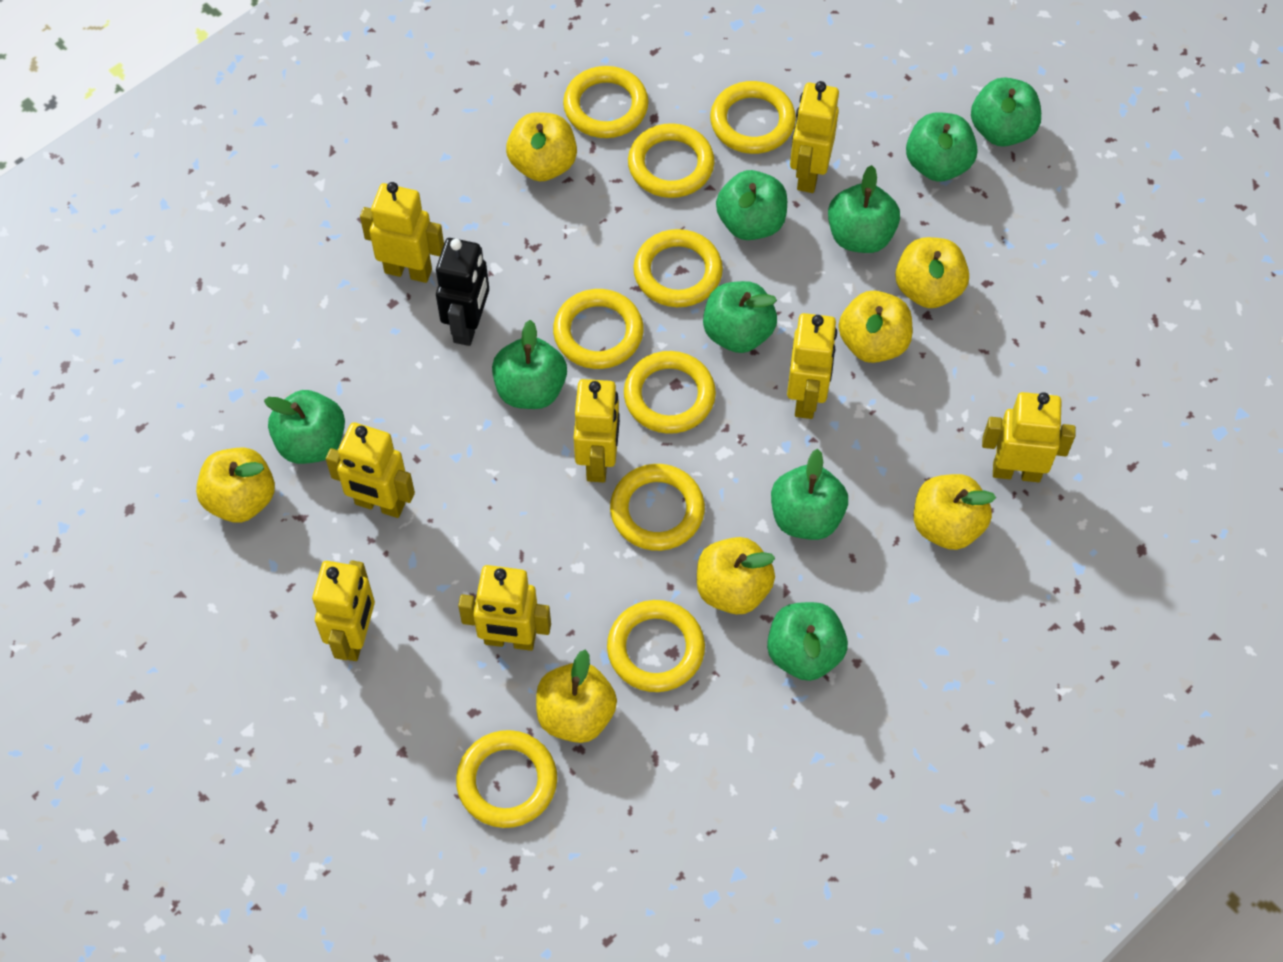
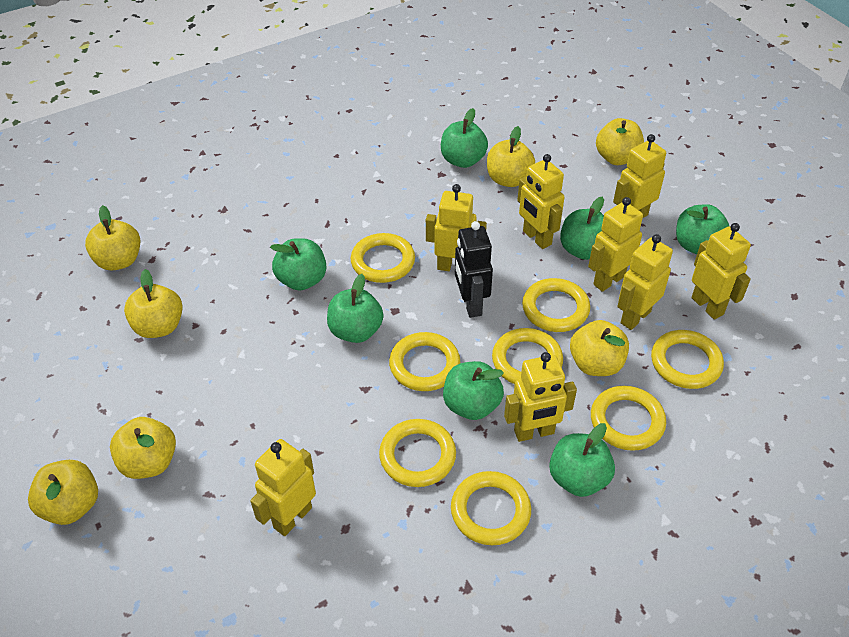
green apple: [264,390,345,464] [492,320,567,409] [703,281,777,353] [716,170,787,240] [767,602,848,681] [771,449,848,540] [828,165,900,253] [906,112,977,182] [971,78,1041,147] = 9 -> [270,238,326,291] [327,274,383,343] [441,108,488,168] [443,361,504,420] [549,423,615,497] [560,197,604,260] [676,204,729,254] = 7
yellow ring: [456,730,557,828] [553,289,644,369] [563,66,649,138] [607,600,705,692] [610,464,705,551] [624,351,716,434] [628,123,714,198] [633,229,723,307] [710,81,796,154] = 9 -> [351,233,415,283] [379,419,456,487] [389,332,460,391] [451,471,531,545] [492,328,563,384] [522,278,590,332] [591,386,666,451] [651,330,724,389] = 8

